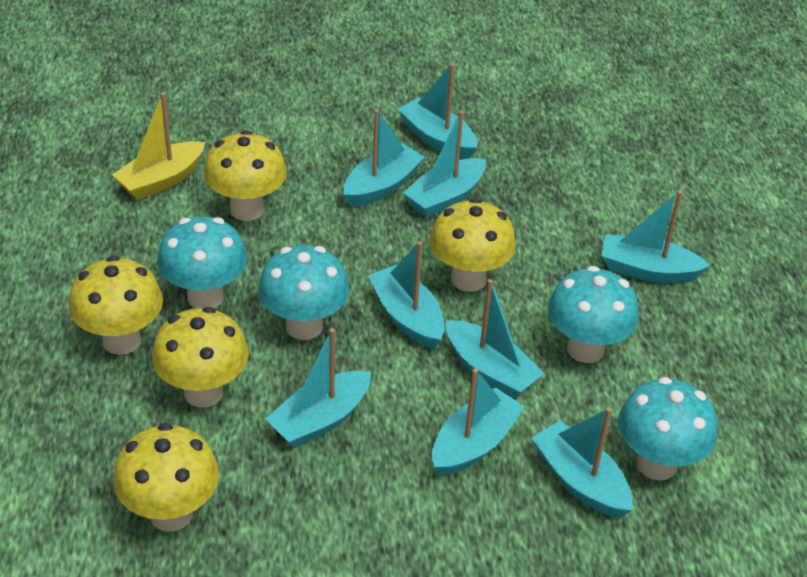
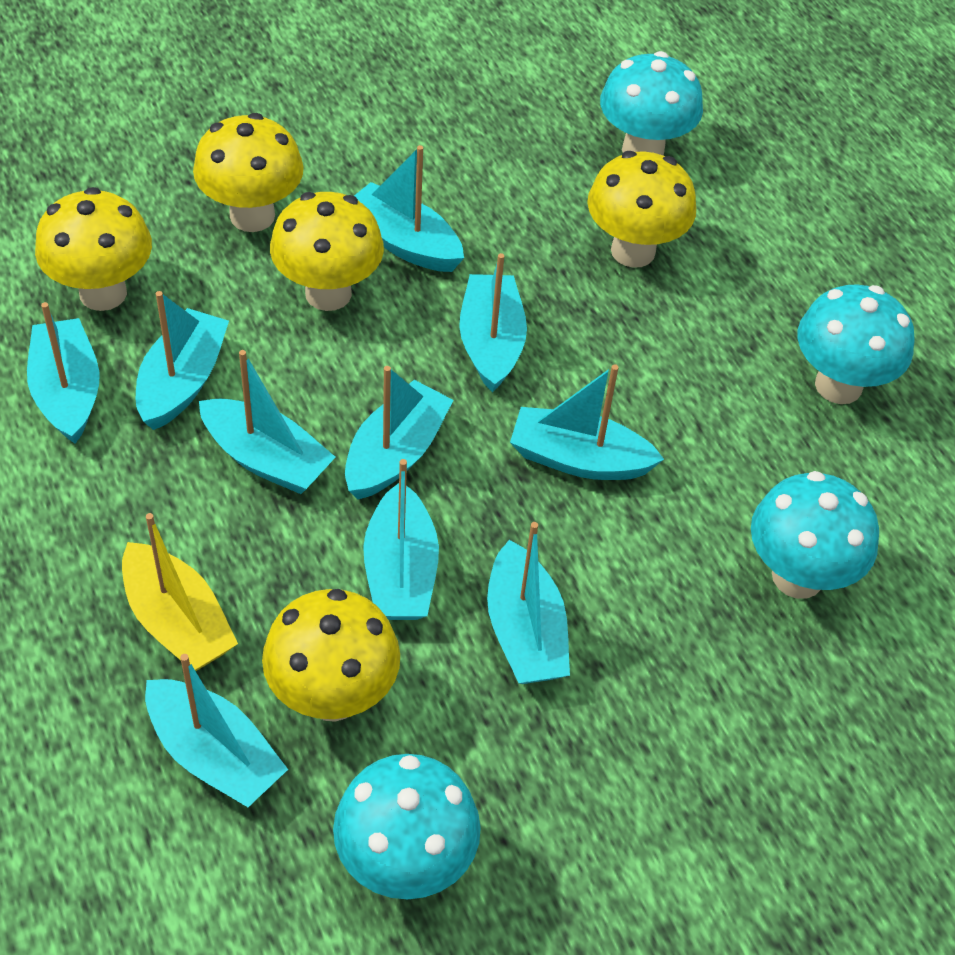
turquoise boat: [265,328,371,448] [343,109,425,207] [368,241,444,349] [397,63,478,159] [403,111,486,218] [432,368,525,476] [446,279,544,399] [531,407,633,518] [601,190,710,283] = 9 -> [27,302,99,444] [136,291,229,430] [145,654,288,807] [199,350,335,494] [345,366,453,499] [354,145,464,272] [363,459,439,620] [459,253,527,393] [487,522,570,684] [510,364,664,480] = 10

